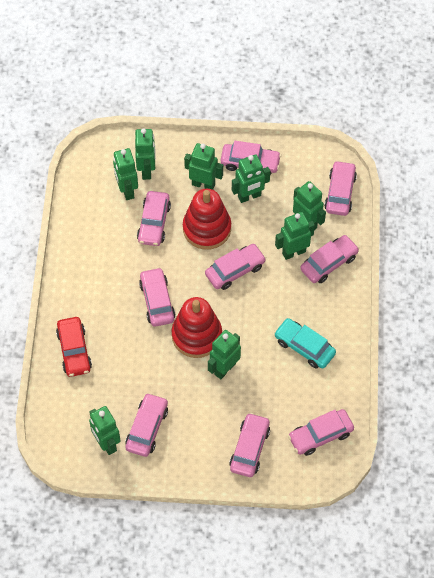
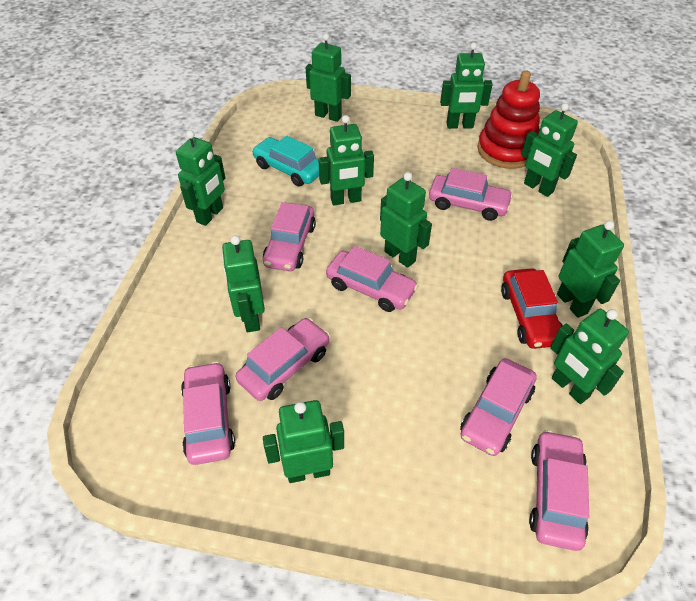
green robot: [89,406,121,455] [113,148,138,200] [135,128,156,180] [184,143,223,190] [208,330,241,379] [232,154,270,203] [275,212,315,260] [293,181,326,230] = 8 -> [176,130,225,226] [222,235,265,332] [263,400,344,483] [306,33,351,122] [318,115,374,206] [380,172,432,268] [440,42,493,129] [521,103,578,197] [550,309,629,404] [557,221,624,318] = 10
pink car: [125,393,168,457] [137,191,171,246] [139,267,176,327] [205,244,266,290] [221,141,281,175] [229,413,270,477] [288,409,354,456] [300,235,359,283] [324,161,357,216] = 9 -> [181,361,235,465] [236,318,330,401] [263,202,316,271] [326,246,418,312] [429,168,513,221] [460,358,537,456] [529,430,589,551] = 7
red stacking toy: [172,297,222,358] [183,189,231,250] = 2 -> [477,70,540,169] = 1

